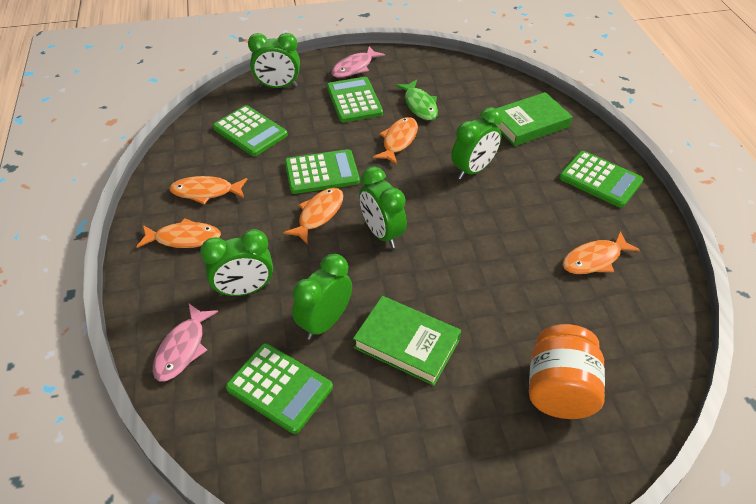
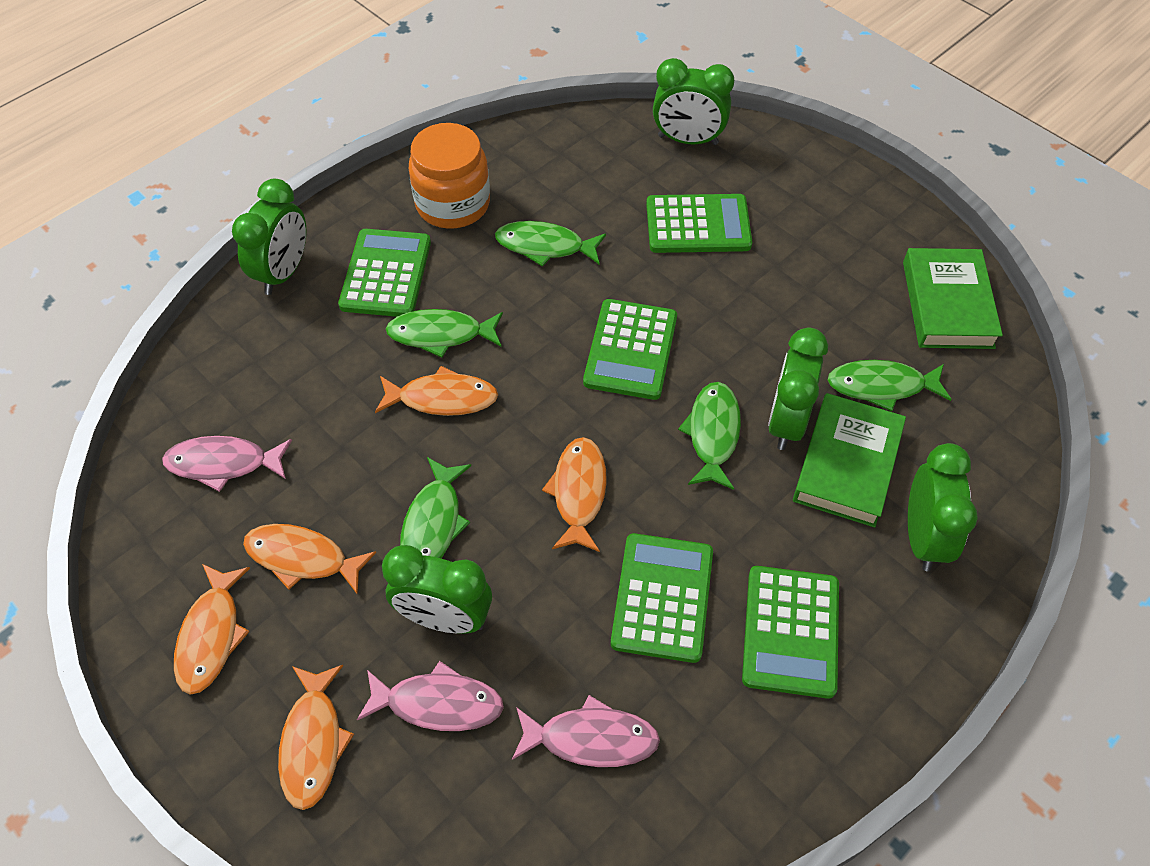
green fish: [395,80,438,120] = 1 -> [386,309,503,358] [400,457,471,558] [495,221,606,267] [678,382,741,490] [828,360,951,411] = 5
pink fish: [153,304,218,381] [331,46,385,78] = 2 -> [162,436,292,492] [357,661,504,731] [512,695,660,767] = 3

